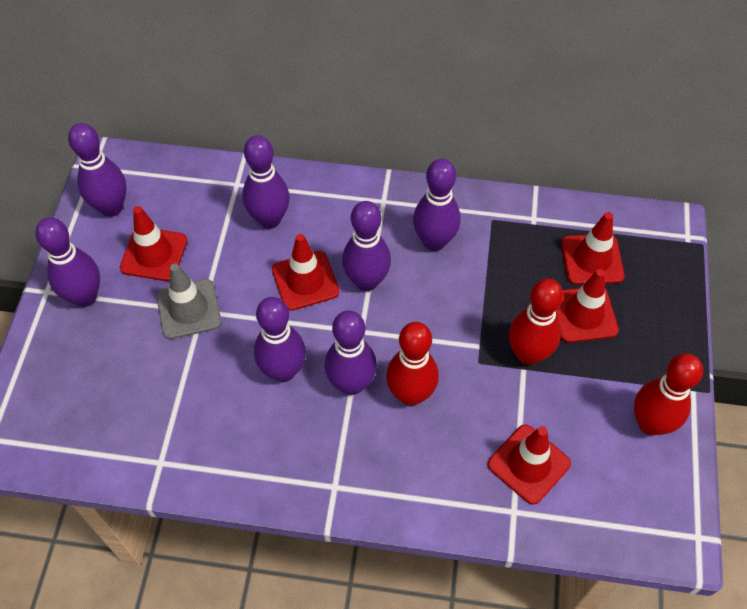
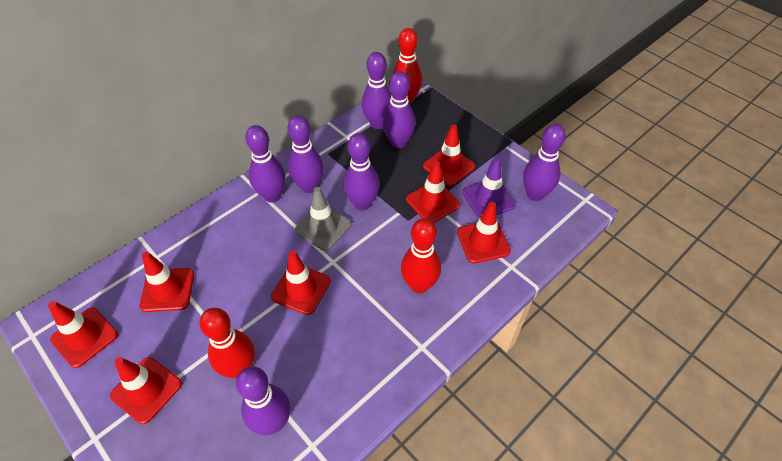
purple traffic cone: none = 0 -> [463,158,516,218] = 1
red traffic cone: [120,206,187,281] [272,234,339,311] [488,424,571,505] [556,269,619,343] [561,212,625,285] = 5 -> [48,301,118,368] [110,357,182,424] [140,252,194,312] [271,251,331,315] [406,161,461,223] [423,124,475,186] [457,202,511,264] = 7

